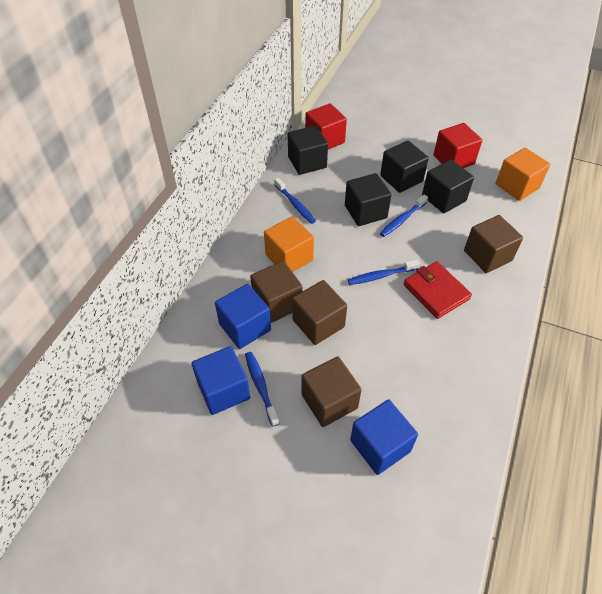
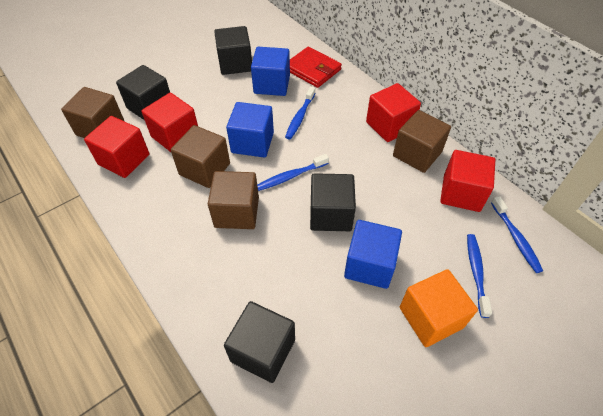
orange cube: [264,216,314,272] [496,148,550,201] = 2 -> [400,269,478,347] = 1
red cube: [305,103,347,149] [433,123,482,168] = 2 -> [84,116,149,178] [141,93,198,152] [366,83,421,142] [440,150,495,212] = 4

